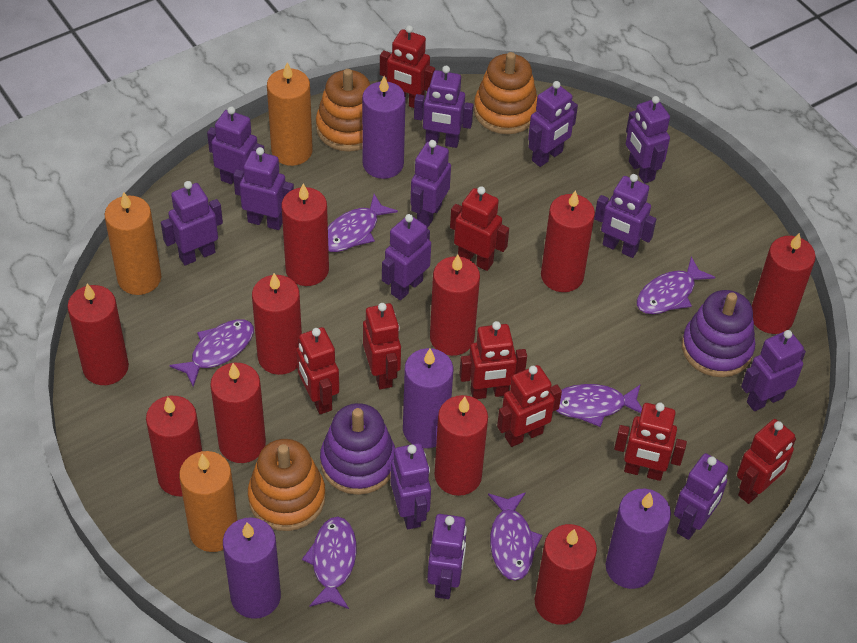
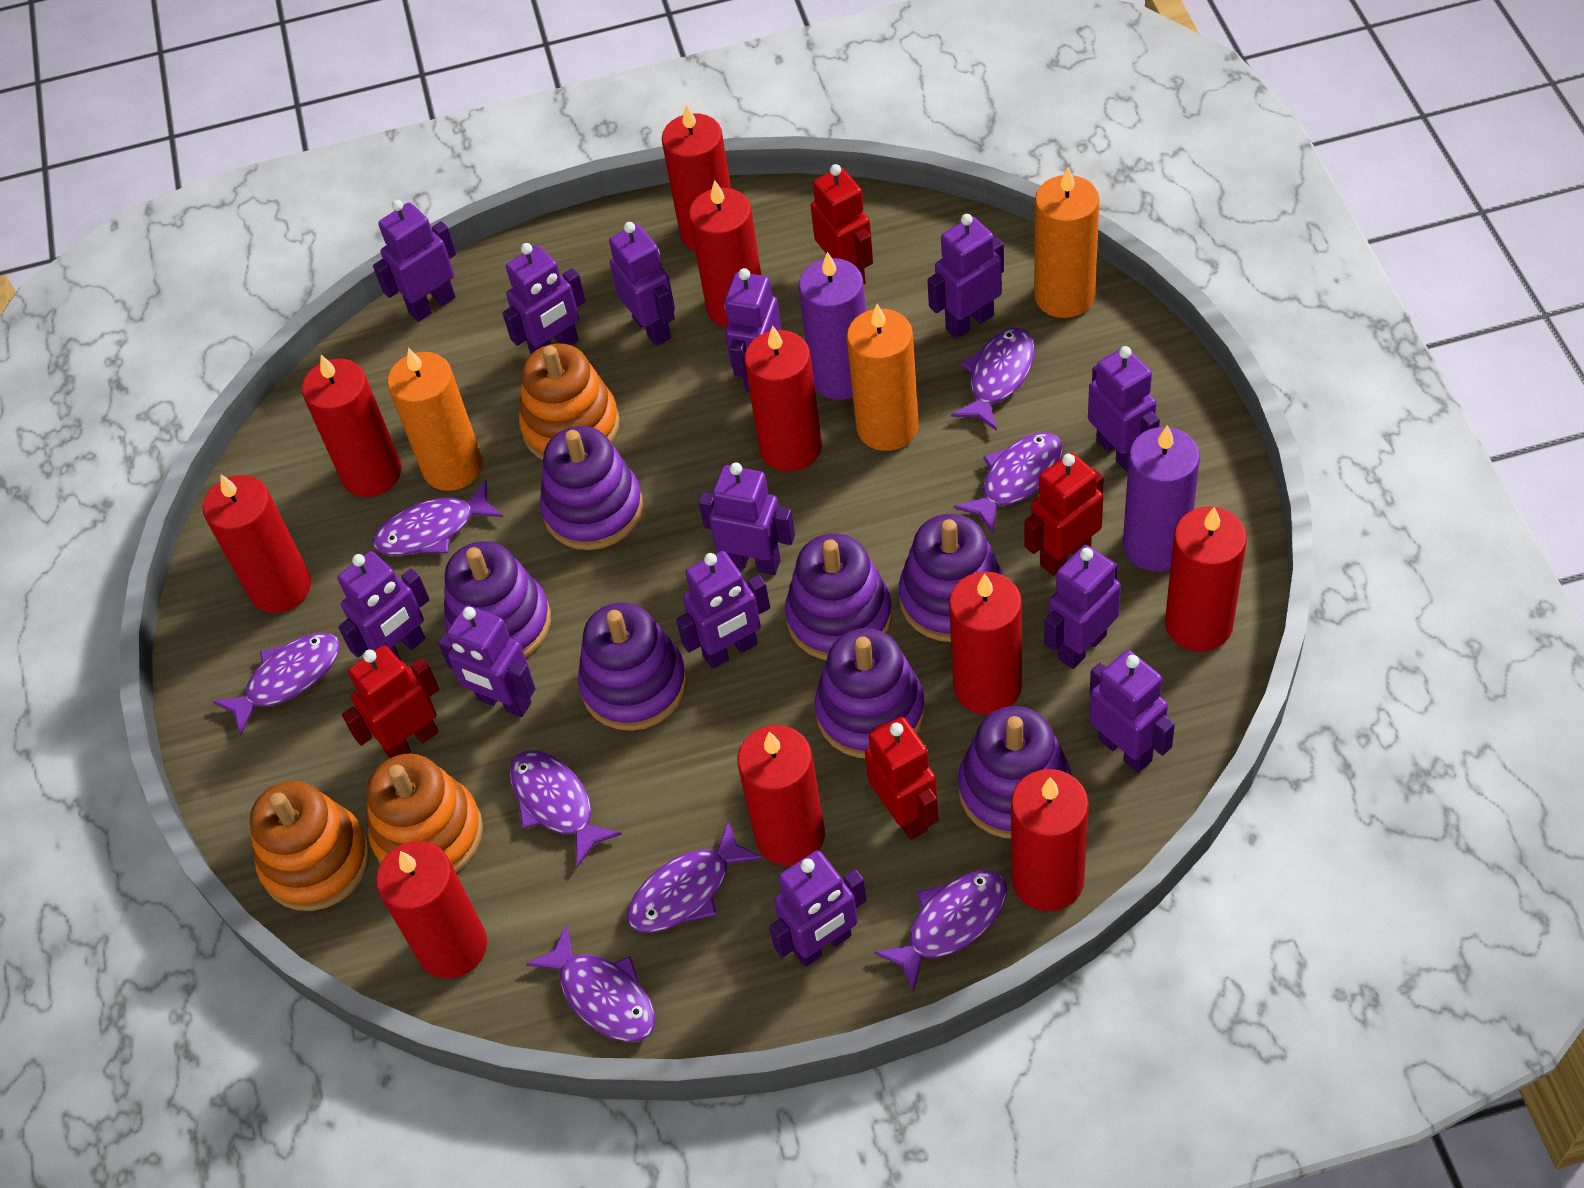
purple candle: [223,517,281,619] [362,76,406,179] [403,348,453,448] [606,489,671,589] = 4 -> [799,252,866,400] [1123,425,1200,571] = 2
purple fish: [169,319,254,387] [302,517,356,609] [328,194,398,252] [488,492,542,581] [556,384,642,427] [637,257,715,314] = 6 -> [212,633,340,736] [373,480,503,556] [509,750,622,867] [526,924,655,1042] [627,821,763,933] [874,870,1007,993] [951,328,1035,431] [953,432,1063,534] = 8
purple stacking toy: [320,403,395,495] [682,290,755,377] = 2 -> [444,541,551,658] [540,426,643,550] [578,602,687,731] [785,533,892,660] [815,628,925,758] [899,514,1004,642] [958,706,1072,839] = 7
red robot: [296,327,339,414] [363,303,401,389] [380,25,435,108] [450,186,509,271] [459,321,527,399] [497,365,562,447] [614,403,687,481] [737,419,796,504] = 8 -> [342,645,439,758] [811,164,873,284] [865,717,939,839] [1024,453,1104,576] = 4

